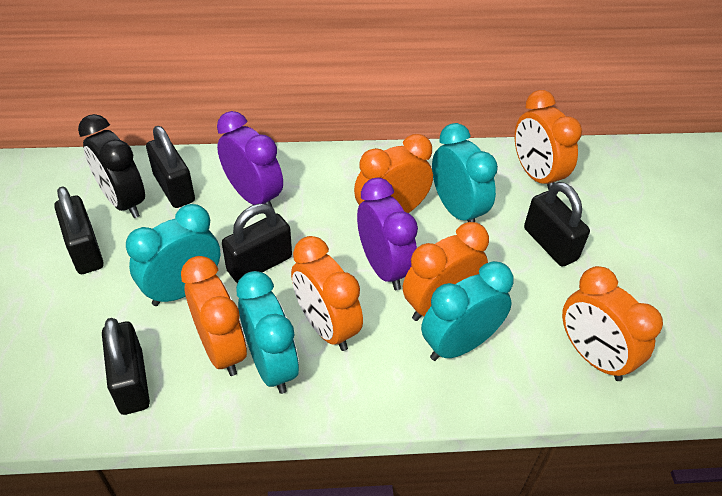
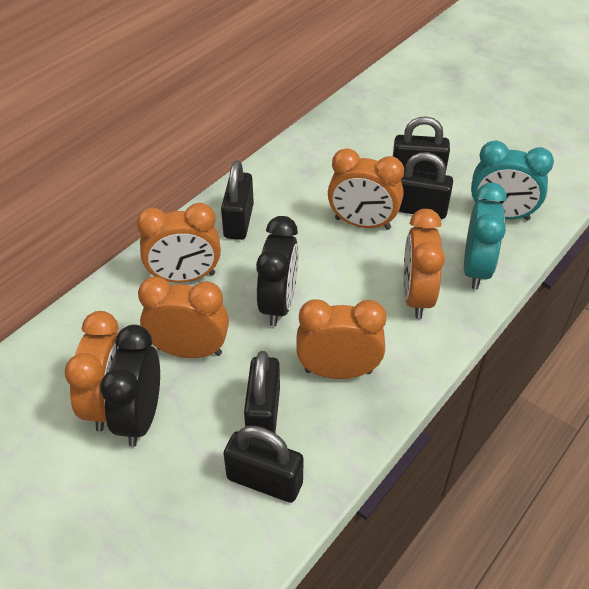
black clock: [78,114,145,218] = 1 -> [100,325,160,447] [256,216,299,326] = 2
purple clock: [217,111,283,208] [357,178,418,290] = 2 -> none = 0
turquoise clock: [126,204,220,306] [236,271,299,394] [421,261,514,361] [432,123,498,222] = 4 -> [464,183,507,289] [471,140,554,221] = 2

